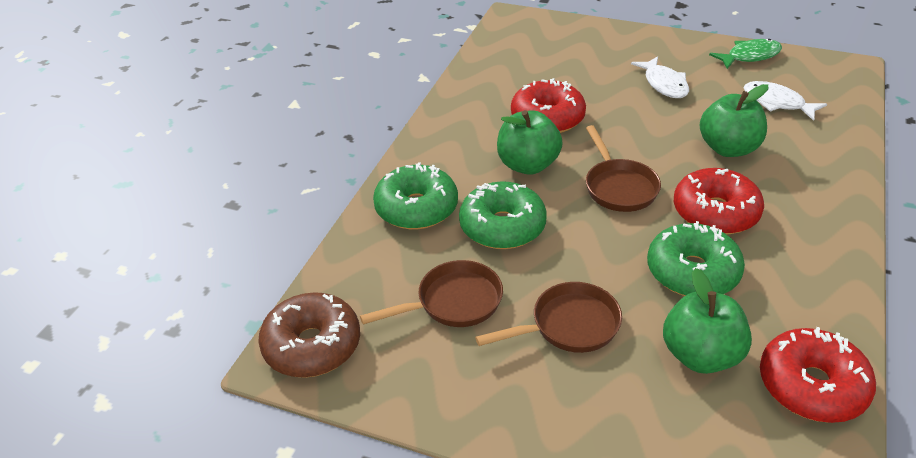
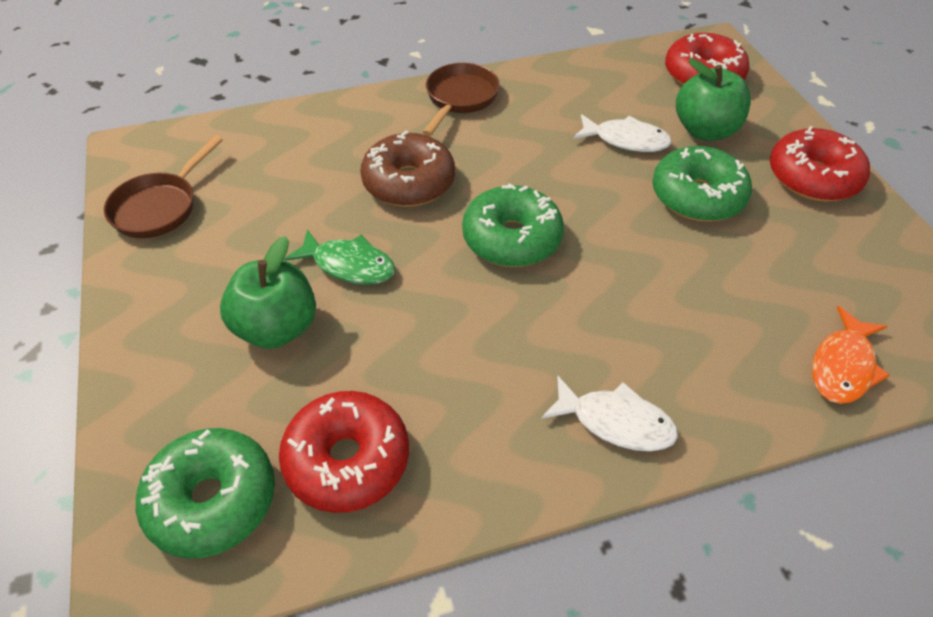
brown pan: [360,260,503,327] [475,282,622,353] [586,125,661,212] = 3 -> [104,135,223,238] [423,63,500,136] = 2
green apple: [497,110,563,175] [663,268,752,374] [700,84,768,157] = 3 -> [220,236,316,349] [676,58,751,140] = 2
orange fish: none = 0 -> [812,306,890,404] = 1

